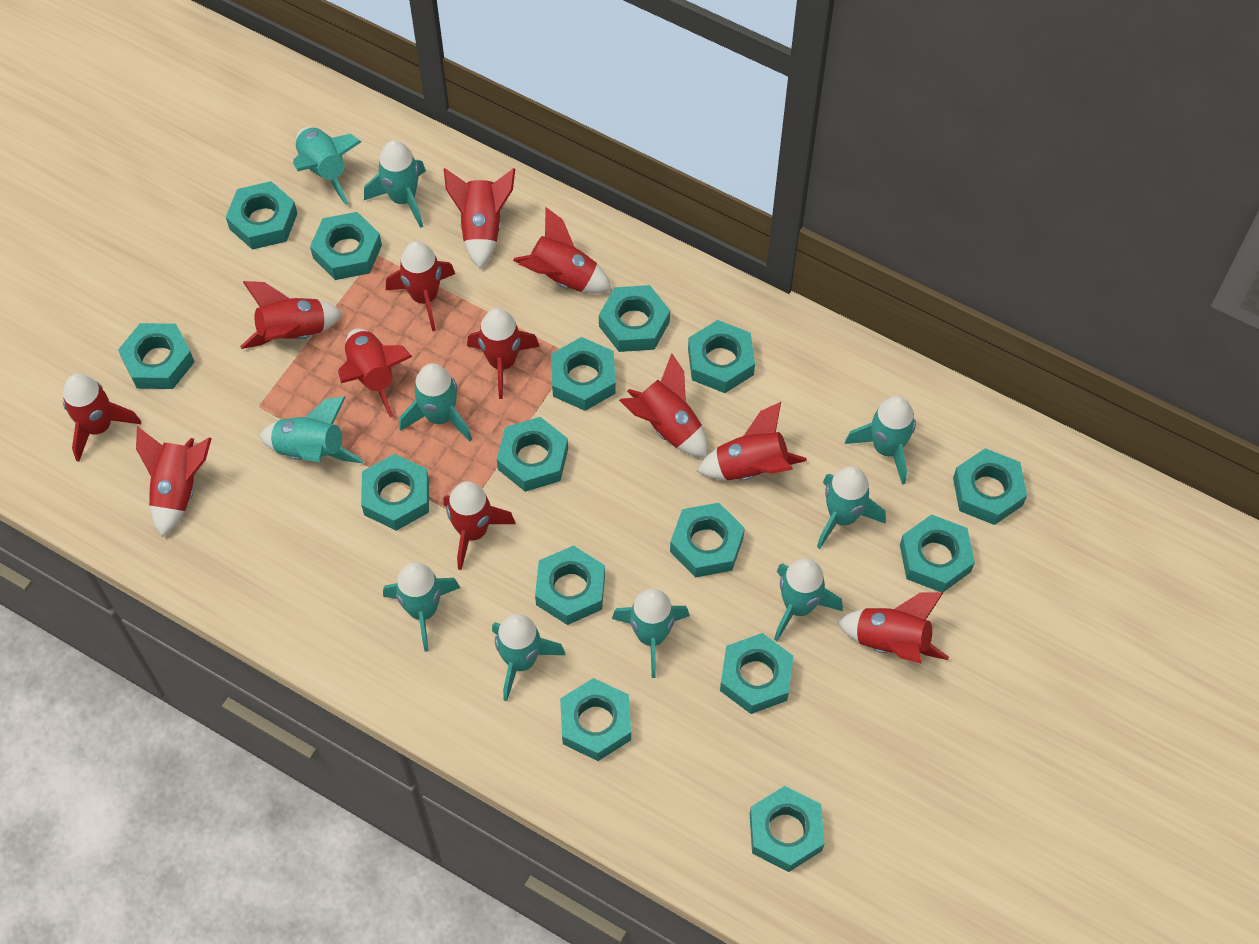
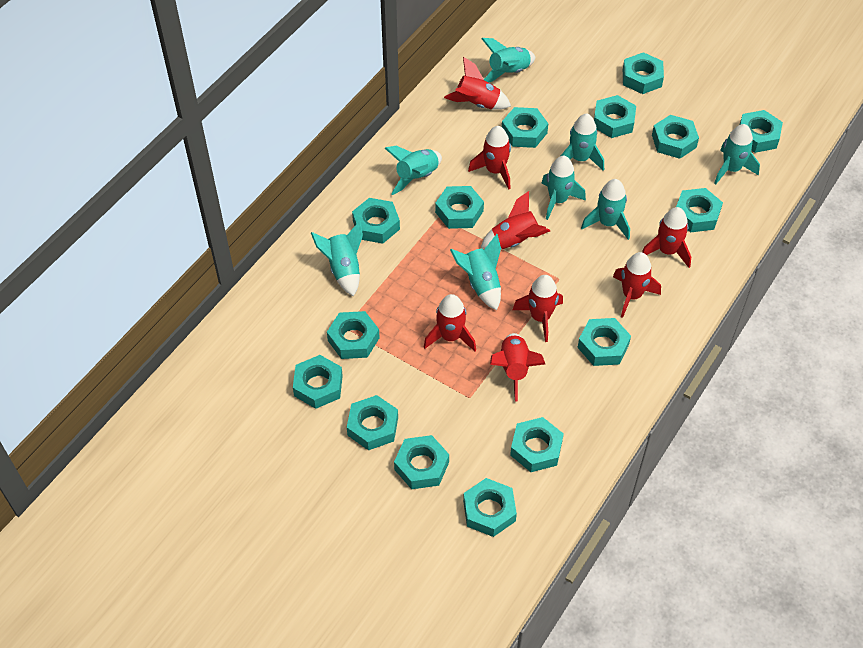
red rocket: [63,374,141,462] [136,426,212,537] [240,281,343,349] [338,328,412,417] [386,241,455,331] [443,481,516,570] [444,168,515,269] [467,308,540,399] [513,207,612,294] [619,353,708,458] [697,402,807,480] [837,593,949,664] = 12 -> [424,294,476,351] [444,57,511,110] [468,126,511,190] [480,191,550,250] [490,333,545,402] [513,275,563,342] [613,252,661,318] [642,207,691,268] = 8
turquoise rocket: [259,397,364,463] [293,127,361,205] [364,140,426,228] [383,562,460,652] [399,363,472,441] [492,614,565,701] [612,589,690,678] [774,558,843,641] [817,466,886,549] [845,396,916,485] = 10 -> [311,221,363,296] [385,146,442,195] [450,234,501,310] [481,38,535,82] [542,156,586,220] [561,114,604,171] [581,179,630,240] [714,124,760,184] = 8

